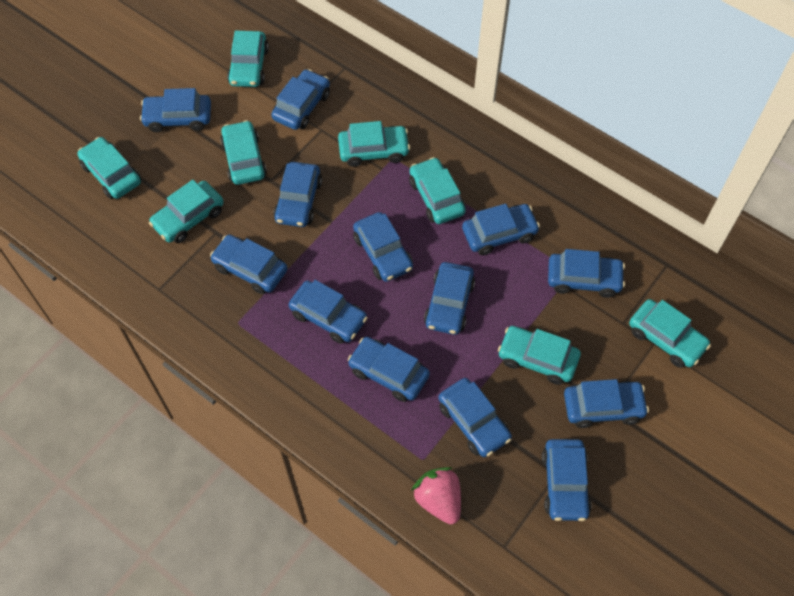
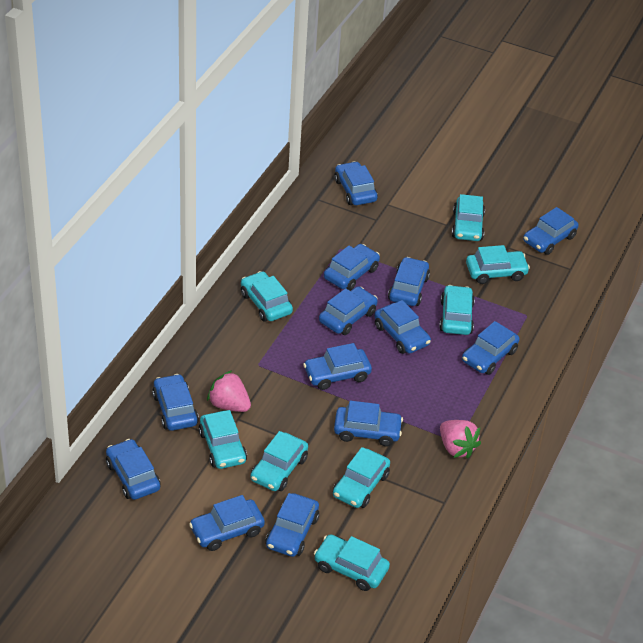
pink strawberry: [411,467,461,524] = 1 -> [207,371,251,412] [440,420,481,458] = 2

